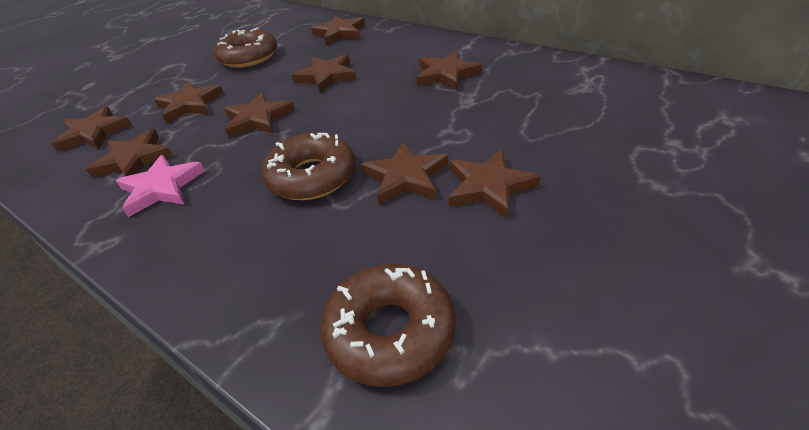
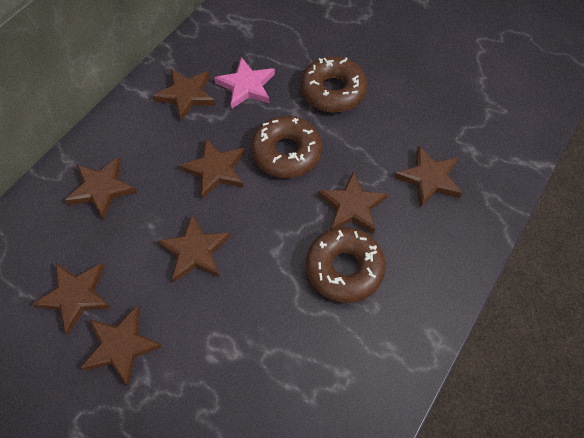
brown star: [52,106,132,152] [86,129,173,178] [154,82,224,123] [224,92,295,138] [292,55,356,93] [311,15,365,45] [361,142,448,205] [416,50,482,90] [449,149,541,219] = 9 -> [32,263,111,335] [65,157,137,219] [81,306,162,386] [153,69,216,121] [157,214,230,282] [179,138,245,198] [318,171,388,234] [394,146,462,208] = 8

